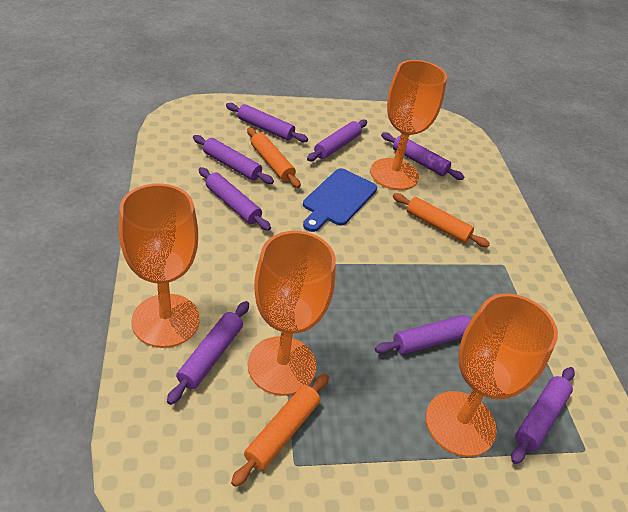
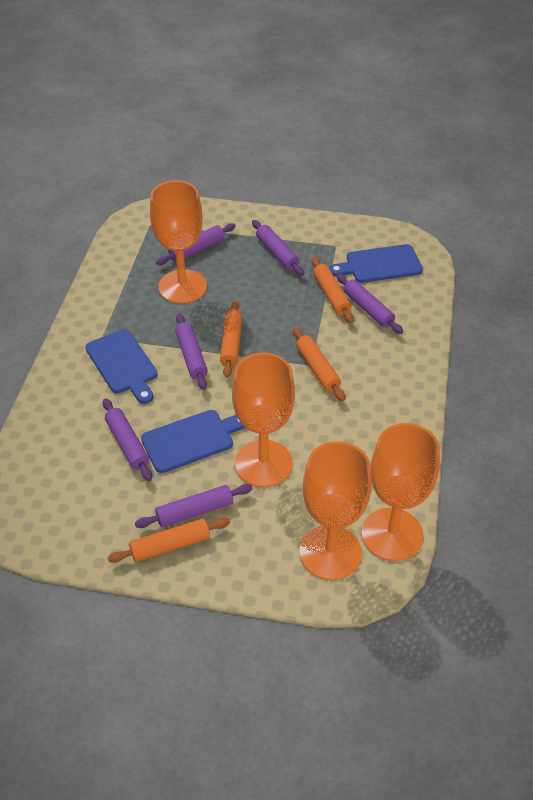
blue cutting board: [303,168,377,232] = 1 -> [85,329,158,404] [141,410,245,473] [329,244,423,283] = 3
orange rolling pin: [231,374,329,487] [247,127,301,188] [393,193,490,247] = 3 -> [107,518,230,563] [220,301,243,378] [293,327,345,401] [311,257,354,323] = 4
purple rolling pin: [167,301,249,405] [193,135,274,184] [198,167,271,231] [226,103,308,142] [307,120,367,161] [375,315,471,354] [381,132,464,180] [511,367,575,464] = 8 -> [103,398,152,481] [135,484,253,528] [156,223,236,265] [175,314,208,390] [252,220,304,276] [336,274,403,334] = 6

